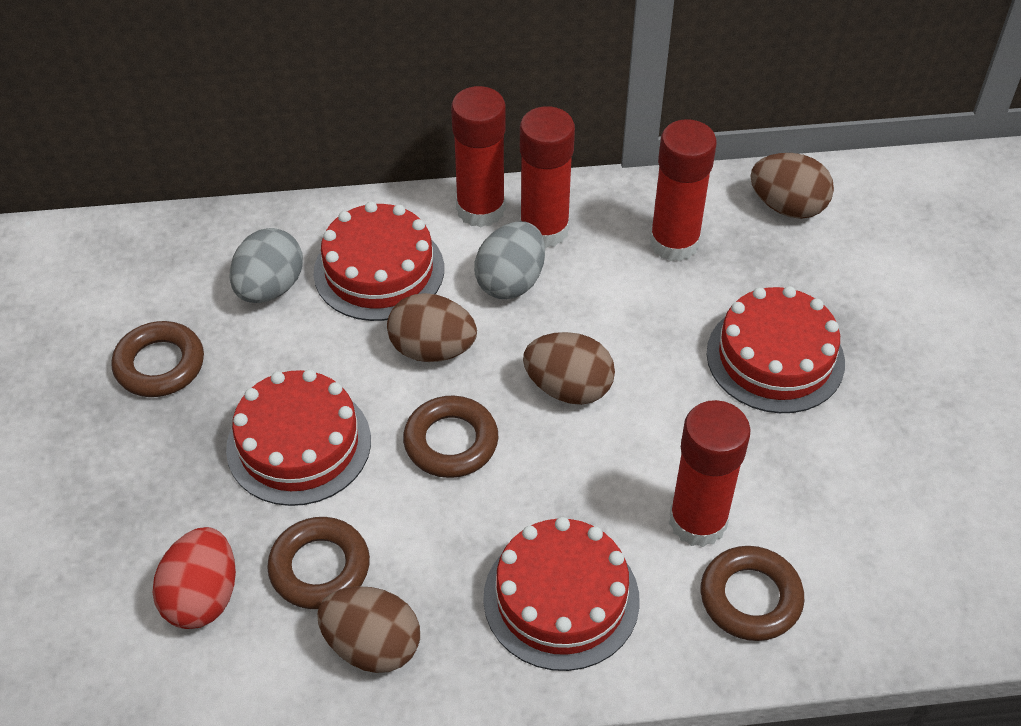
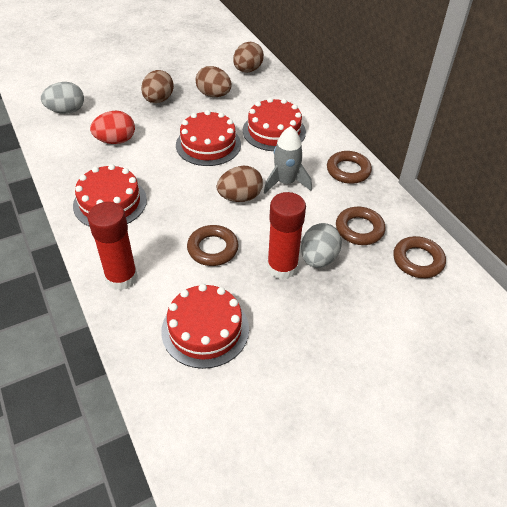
grey rocket: none = 0 -> [264,126,312,193] = 1
red glue stick: [451,86,506,228] [520,106,575,248] [650,119,716,262] [669,400,751,547] = 4 -> [87,202,138,290] [267,192,306,280] = 2

